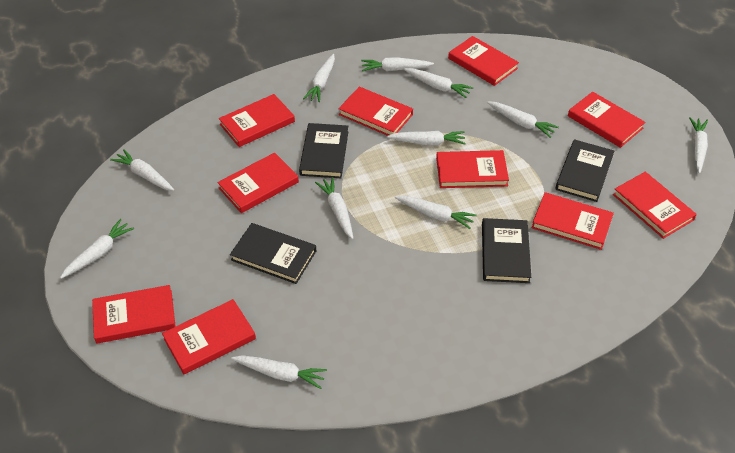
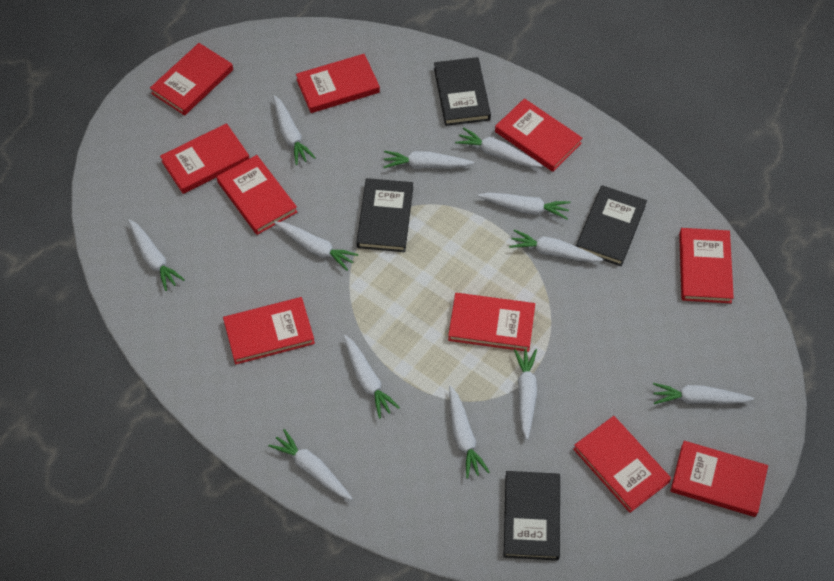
white carrot: [60,219,134,279] [110,149,174,191] [231,355,327,389] [303,54,335,102] [315,177,353,239] [361,57,434,71] [387,131,466,145] [394,196,477,229] [404,68,473,98] [487,101,559,138] [689,117,708,174] = 11 -> [128,219,185,291] [268,429,353,500] [273,95,316,165] [274,222,359,271] [344,335,400,418] [383,151,474,168] [449,386,490,479] [455,127,542,167] [478,192,570,219] [509,230,603,262] [514,349,537,440] [653,383,754,404] = 12

